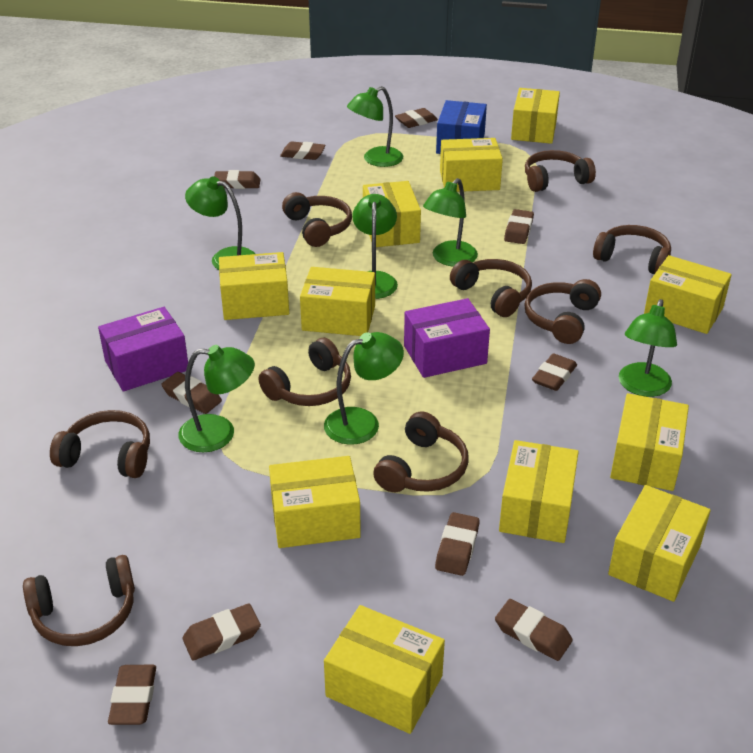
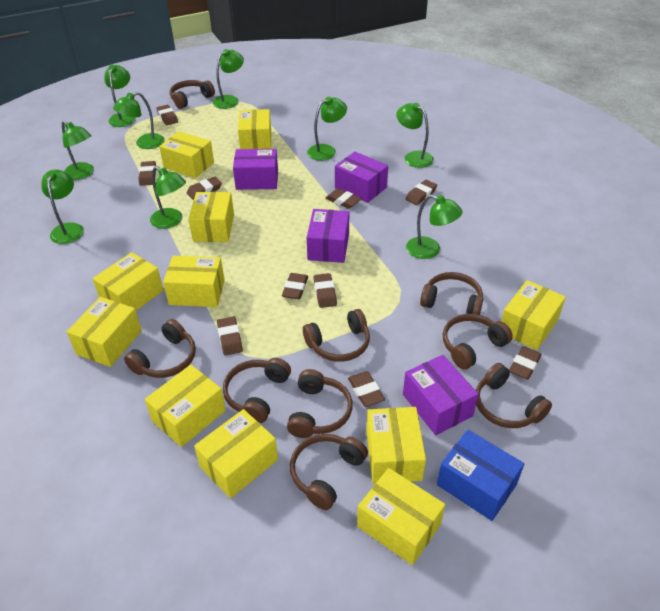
green lamp: [178,345,255,453] [185,176,255,270] [324,332,404,445] [347,86,403,167] [352,194,398,299] [423,178,478,267] [619,299,677,397] = 7 -> [41,169,84,244] [62,121,94,180] [104,65,136,127] [113,92,165,149] [150,166,186,229] [213,49,244,109] [307,97,347,161] [396,103,434,168] [406,195,463,259] = 9
purple box: [98,307,188,392] [404,298,490,378] = 2 -> [233,149,278,190] [307,209,349,263] [335,152,388,203] [403,355,478,435] = 4

